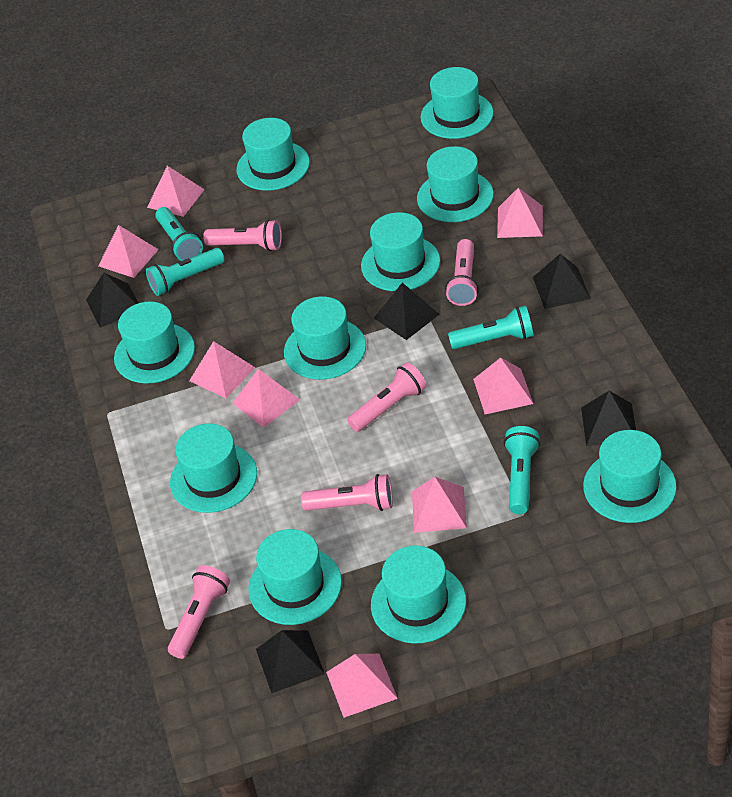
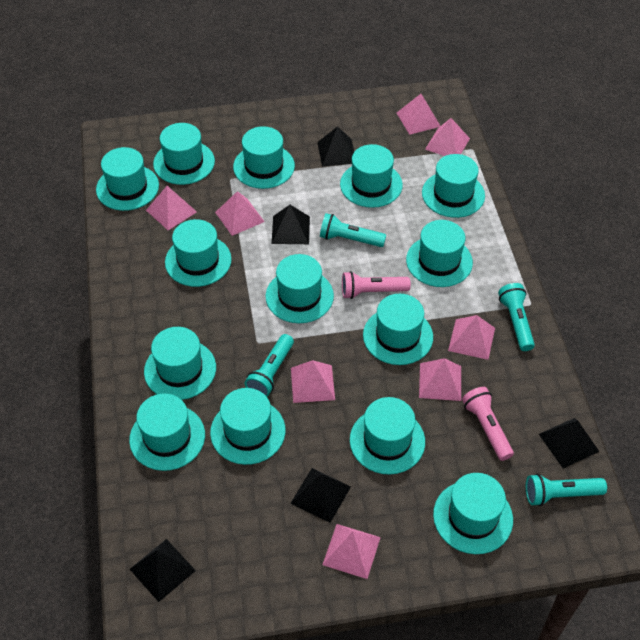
pink flashlight: [168,565,230,659] [203,219,282,251] [301,474,393,511] [347,362,426,432] [445,239,479,306] = 5 -> [342,271,411,299] [462,387,514,461] = 2
turquoise hat: [114,301,195,384] [170,423,257,513] [237,118,310,191] [248,529,342,625] [284,296,366,380] [361,212,440,291] [371,546,466,643] [417,146,494,222] [421,67,494,139] [583,430,677,523] = 10 -> [96,147,159,211] [129,394,205,471] [144,327,216,400] [153,123,215,185] [165,219,232,287] [210,388,286,465] [233,126,295,189] [266,254,334,323] [340,144,403,208] [350,397,425,475] [363,294,433,365] [406,220,473,287] [422,154,485,218] [433,473,513,554] = 14

